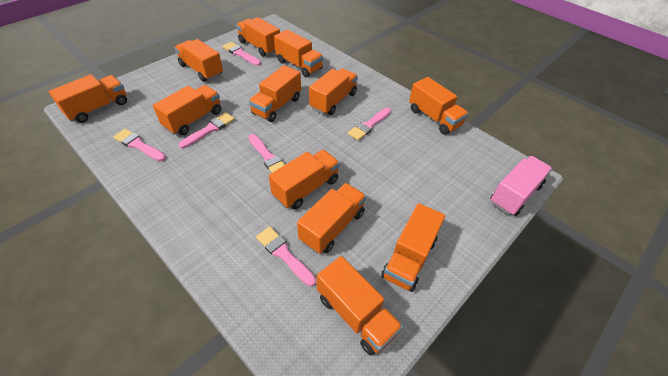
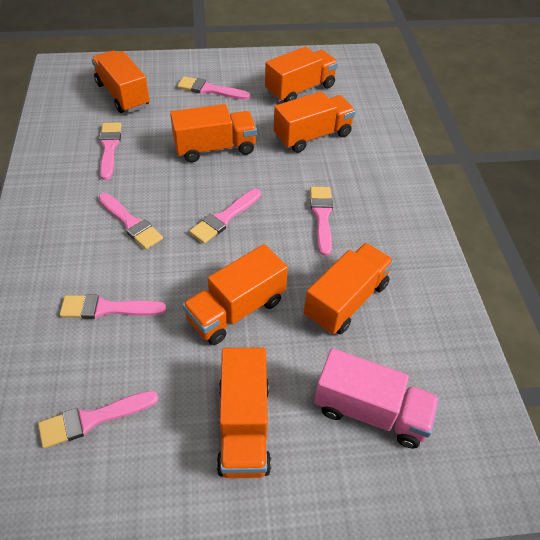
orange truck: [49,75,127,123] [153,85,221,135] [174,39,223,82] [236,17,280,56] [249,65,301,122] [269,150,340,209] [274,29,323,77] [297,183,366,254] [309,68,358,115] [317,256,403,356] [381,203,445,292] [409,77,469,135] = 12 -> [92,50,150,113] [170,104,257,162] [182,244,288,345] [217,348,271,478] [265,47,338,102] [273,91,356,153] [304,243,394,335] = 7
pink brush: [113,129,166,161] [179,112,235,148] [222,42,261,66] [248,134,285,173] [256,227,316,286] [348,108,391,140] = 6 -> [38,391,159,449] [60,294,166,319] [98,193,163,250] [99,122,121,180] [177,76,250,100] [189,189,261,244] [310,187,333,256] = 7

